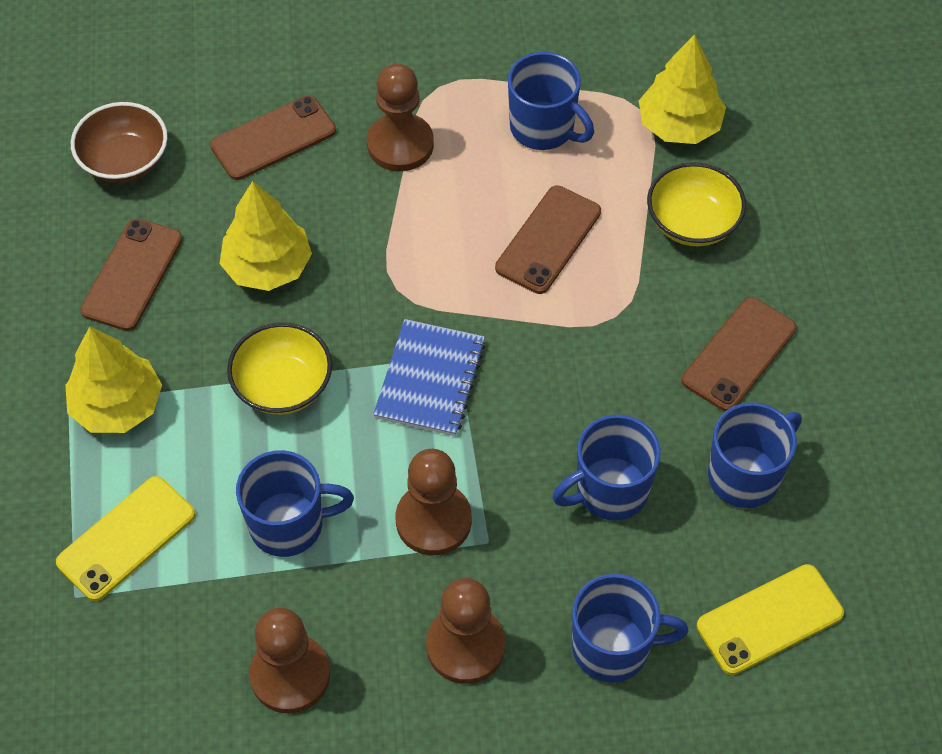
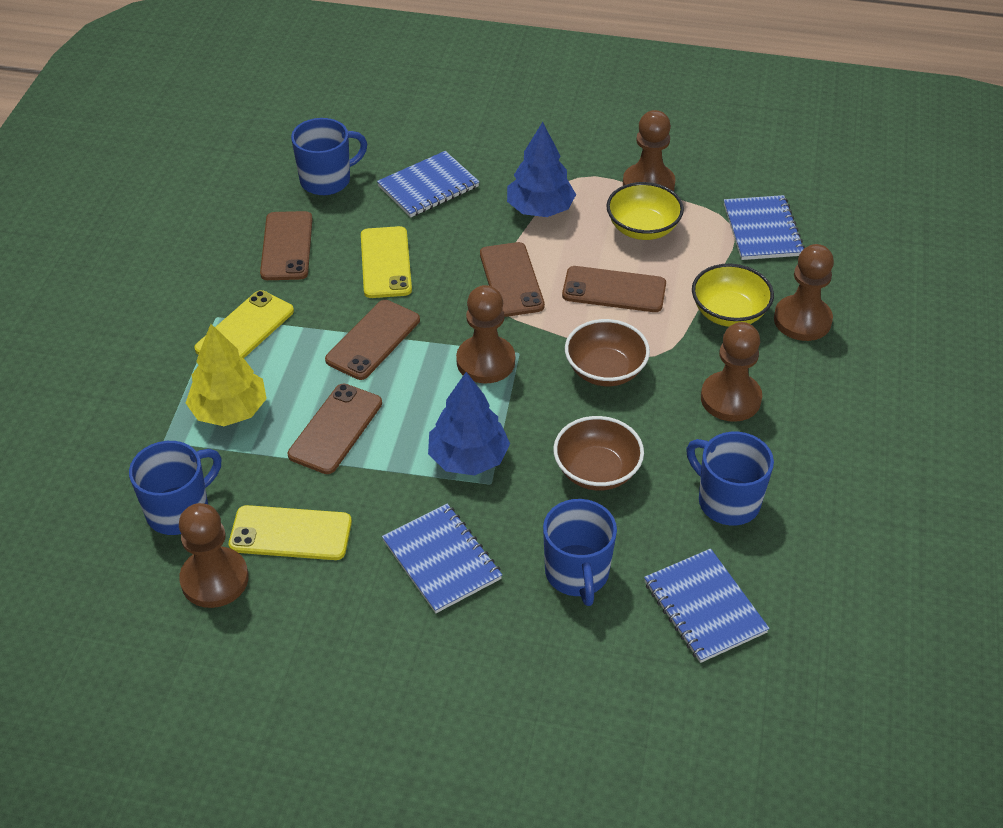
blue mug: [236,450,354,557] [508,52,594,150] [552,414,661,521] [572,574,689,683] [708,402,802,508] = 5 -> [129,441,221,535] [291,118,367,195] [543,499,617,606] [686,432,774,525] = 4
blue notebook: [373,319,486,436] = 1 -> [377,151,479,217] [382,504,502,613] [644,549,770,663] [724,195,805,260] = 4
blue tree: none = 0 -> [428,372,510,476] [507,122,576,217] = 2
brown bowl: [71,102,168,183] = 1 -> [553,416,644,491] [565,319,650,386] = 2
brown pawn: [249,608,330,713] [367,64,434,171] [396,449,472,555] [426,578,505,684] = 4 -> [179,503,249,608] [456,285,515,383] [623,110,676,191] [701,322,762,422] [774,244,834,341] = 5
brown phone: [80,218,183,331] [210,95,336,180] [495,186,601,294] [682,297,796,412] = 4 -> [260,211,313,280] [288,384,382,474] [325,300,420,380] [480,242,545,317] [562,266,666,312] = 5
yellow phone: [56,476,195,601] [697,564,844,675] = 2 -> [194,290,294,358] [229,505,352,560] [361,226,412,298] = 3
yellow tree: [65,326,162,433] [219,181,312,291] [639,34,726,144] = 3 -> [186,324,267,426] = 1

